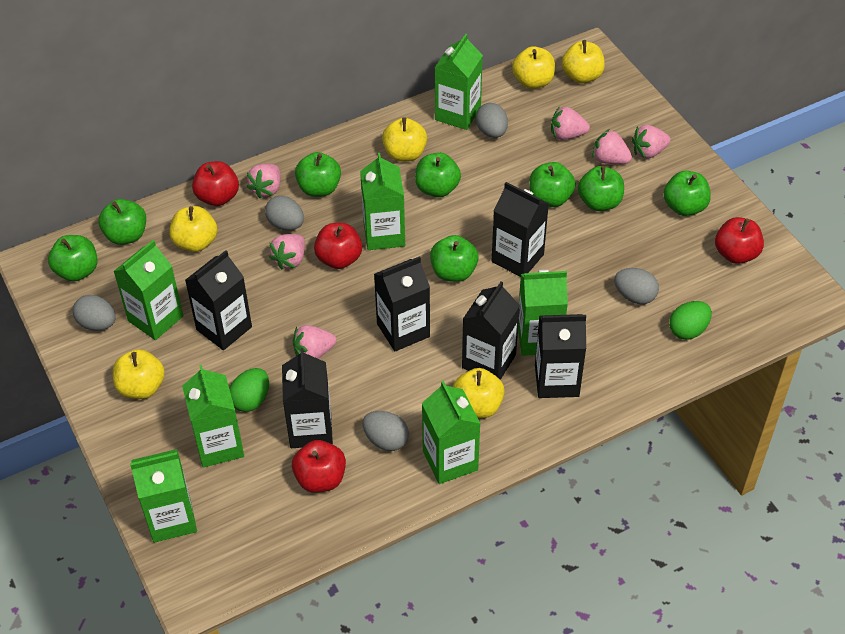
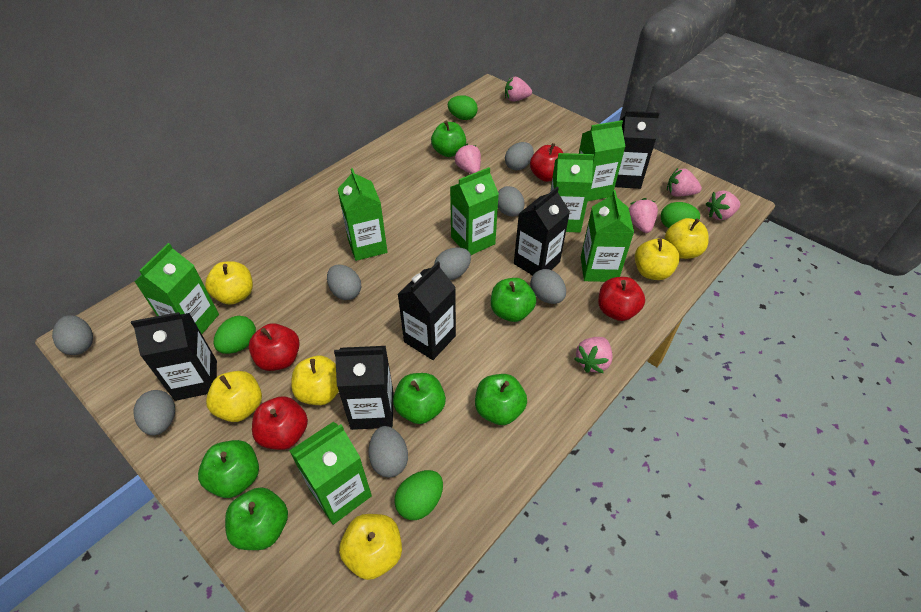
black carton: [185,250,252,350] [282,348,333,448] [374,256,430,352] [462,281,520,380] [492,182,549,277] [535,314,586,398] = 6 -> [131,312,217,401] [334,346,394,430] [398,262,456,360] [514,187,570,275] [615,111,660,189] = 5
green apple: [48,235,98,282] [98,199,146,245] [295,152,341,197] [415,153,461,198] [430,235,478,282] [529,162,576,207] [578,166,624,211] [663,171,711,216] = 8 -> [198,440,259,498] [225,487,288,550] [393,373,446,424] [431,121,466,157] [475,374,527,425] [491,278,536,322] = 6
green egg: [230,368,269,412] [669,301,712,340] = 2 -> [214,316,256,354] [394,470,443,520] [448,95,478,120] [661,202,700,228] = 4
grey egg: [73,295,116,331] [265,196,304,230] [362,411,409,451] [476,103,508,138] [614,268,659,304] = 5 -> [52,315,93,355] [134,390,175,435] [327,265,361,300] [369,426,408,477] [434,248,471,280] [498,186,524,217] [505,142,534,170] [530,269,566,304] = 8

